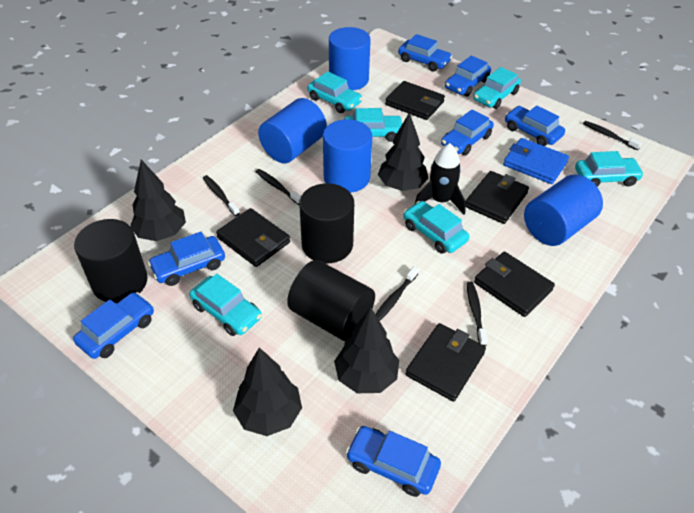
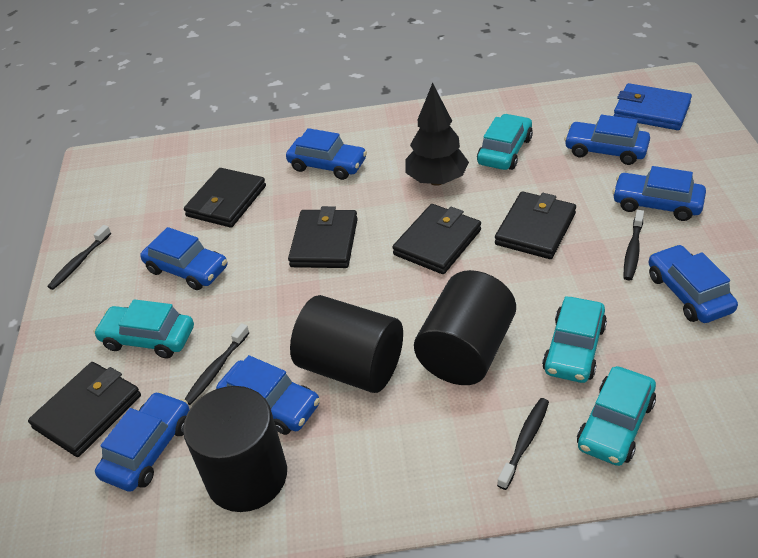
black rocket: [414,143,466,214] = 1 -> none = 0
black toothbrush: [203,175,240,216] [256,169,301,205] [375,266,419,321] [467,282,488,346] [583,121,642,150] = 5 -> [47,225,111,290] [184,323,250,405] [497,398,549,490] [624,210,644,281] = 4
black tree: [130,160,186,241] [233,347,302,436] [334,307,399,393] [378,112,429,191] = 4 -> [405,83,469,186] = 1
blue cylinder: [258,98,327,163] [323,119,372,193] [329,27,371,90] [524,174,603,246] = 4 -> none = 0
turquoise car: [190,274,262,336] [307,71,363,113] [344,108,403,142] [403,201,469,254] [473,67,521,109] [575,151,644,187] = 6 -> [94,299,194,358] [477,114,533,170] [542,296,607,383] [577,366,656,466] = 4

